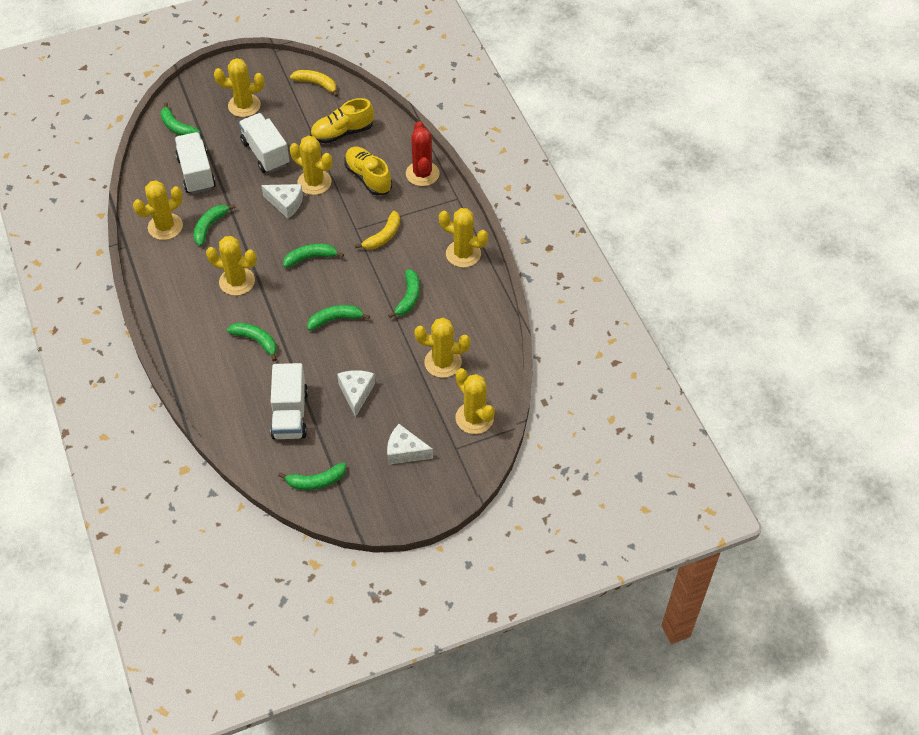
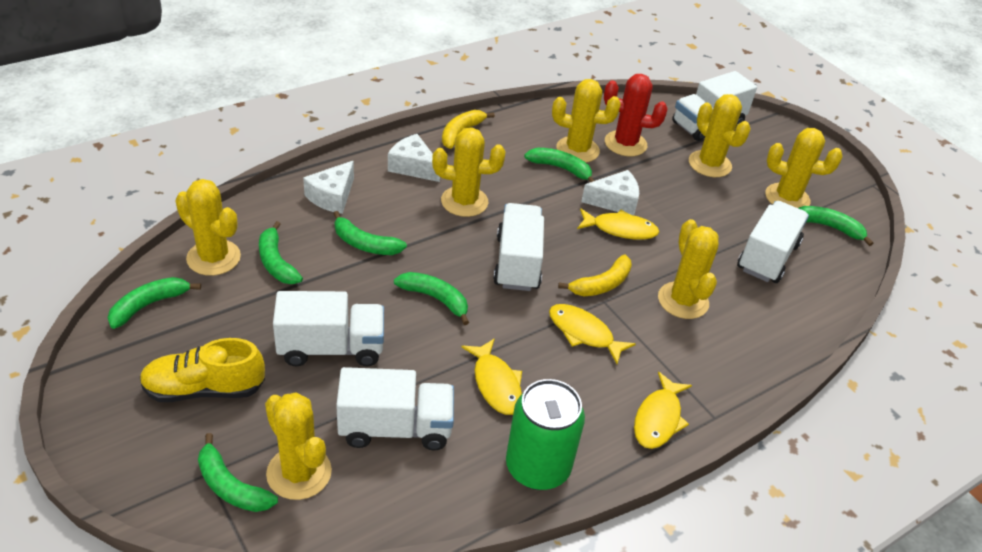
green can: none = 0 -> [506,379,585,490] = 1
white truck: [175,132,216,194] [239,113,289,173] [270,363,308,439] = 3 -> [273,291,384,366] [336,367,454,450] [493,203,544,291] [672,71,757,141] [737,201,809,283] = 5
yellow fish: none = 0 -> [462,338,522,415] [549,304,636,364] [577,208,659,240] [634,372,692,449] = 4
yellow shoe: [310,98,374,144] [344,147,392,195] = 2 -> [140,338,265,402] = 1

